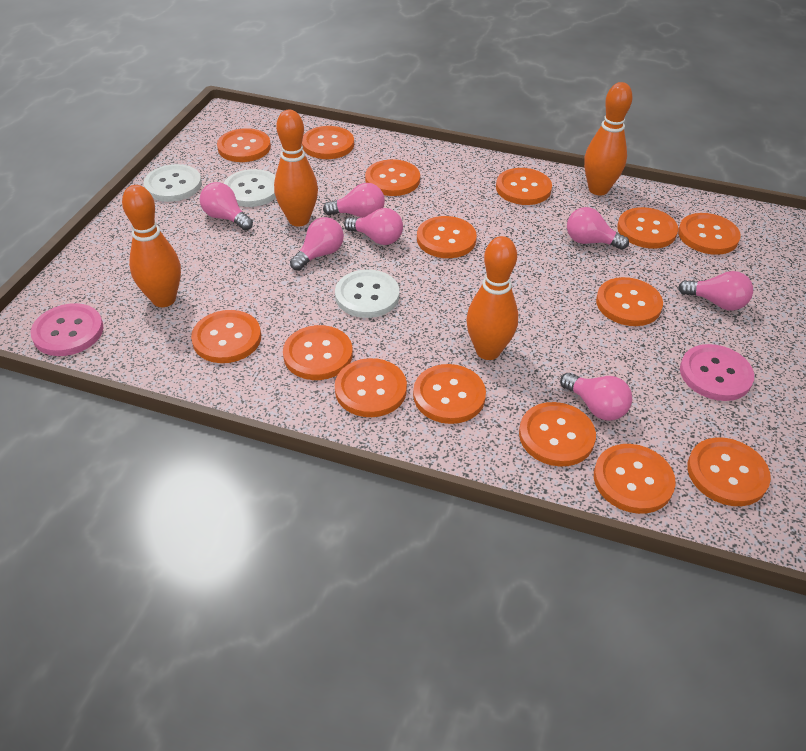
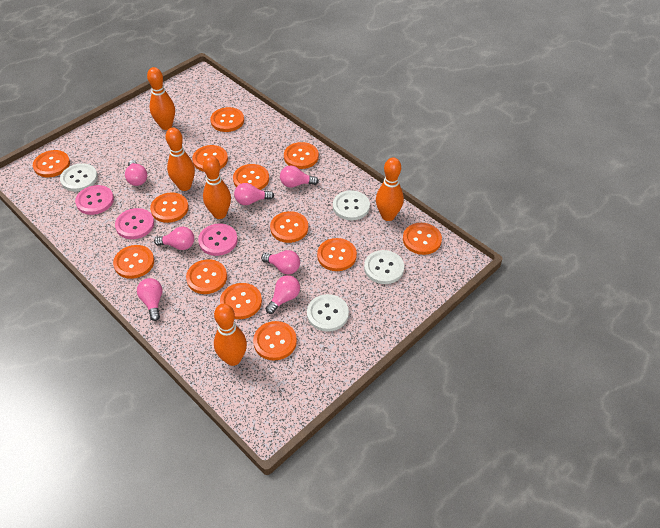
orange bowling pin: [122,185,181,307] [274,110,318,227] [466,236,518,360] [584,82,633,195] = 4 -> [147,67,175,130] [165,128,195,191] [203,155,231,219] [214,304,247,366] [376,158,404,221] = 5
orange button: [191,310,261,363] [217,128,271,162] [283,325,353,380] [302,126,354,159] [335,358,407,417] [365,159,420,196] [413,364,486,424] [417,216,477,258] [496,168,552,205] [519,402,596,467] [594,444,676,514] [596,277,663,326] [617,207,678,248] [678,213,741,255] [687,437,771,506] = 15 -> [33,150,70,177] [113,245,154,279] [150,192,189,223] [186,259,227,294] [192,145,228,172] [210,107,244,132] [220,283,262,319] [233,164,269,190] [253,321,297,360] [270,211,308,243] [284,142,319,169] [317,238,357,271] [403,223,442,255] = 13
pink button: [31,303,103,356] [680,344,754,401] = 2 -> [75,185,114,215] [115,208,154,239] [198,224,238,256] = 3
white button: [144,164,202,202] [224,169,276,207] [335,270,399,318] = 3 -> [60,163,98,192] [307,294,349,332] [333,190,370,220] [364,250,404,284] = 4

